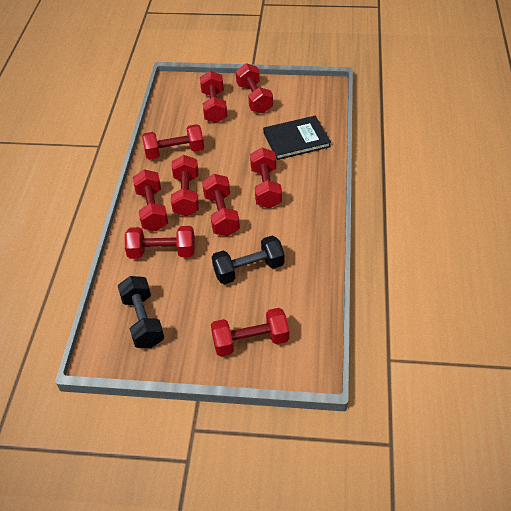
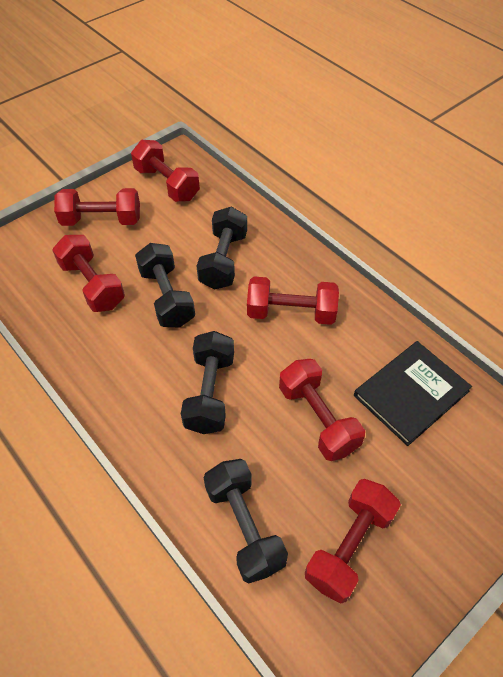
black dumbbell: [118,276,164,348] [212,236,285,284] = 2 -> [135,243,195,328] [181,331,234,434] [197,207,247,289] [204,459,288,583] = 4
red dumbbell: [125,226,195,259] [133,169,168,231] [142,124,204,160] [171,155,199,216] [200,71,227,123] [202,174,240,236] [211,308,289,356] [236,63,273,113] [250,148,282,208] = 9 -> [52,235,125,312] [54,188,140,226] [131,140,200,202] [247,276,339,325] [279,359,365,461] [305,479,401,604] = 6

